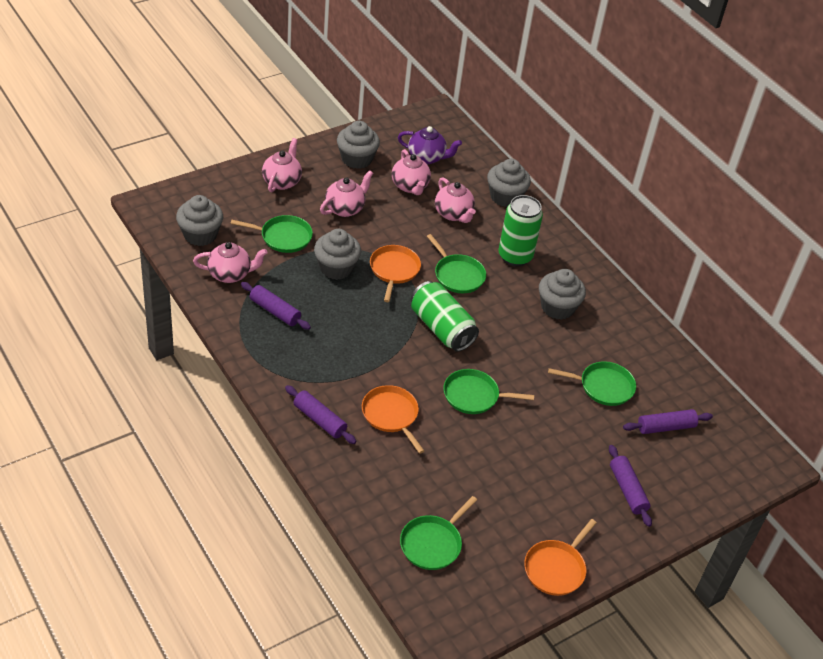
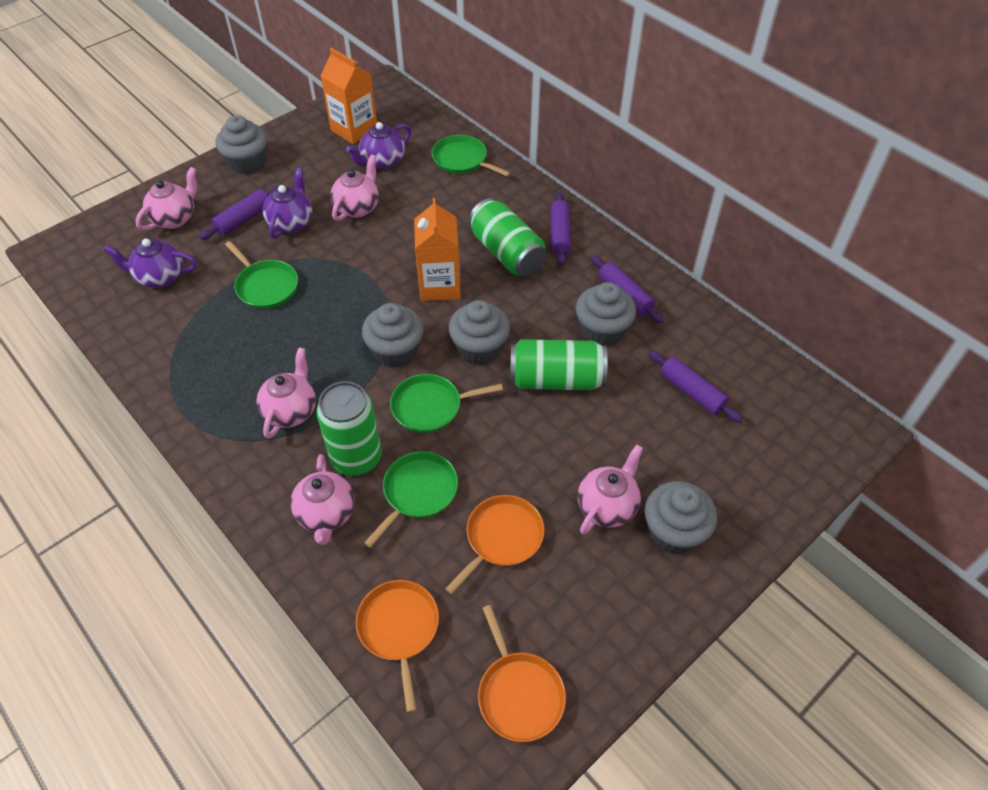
green can: [411,281,479,352] [498,195,543,266] = 2 -> [316,382,382,476] [469,198,546,276] [510,339,608,390] = 3
green pan: [230,215,313,253] [400,496,477,570] [427,234,486,293] [443,369,534,414] [548,361,636,406] = 5 -> [225,241,298,309] [364,451,458,548] [390,374,503,433] [432,135,510,176] = 4
orange carton: none = 0 -> [320,48,377,144] [414,198,461,301] = 2
purple teapot: [398,126,462,164] = 1 -> [103,239,197,288] [262,168,312,239] [346,122,412,169] = 3

